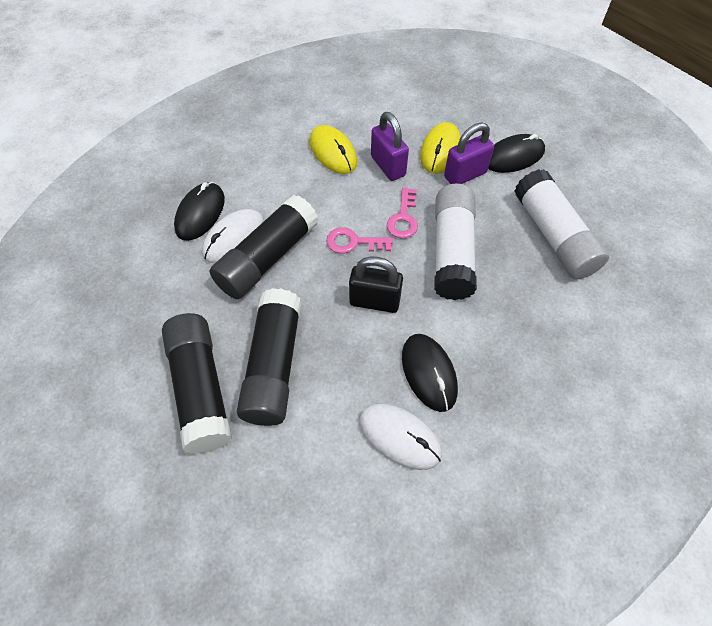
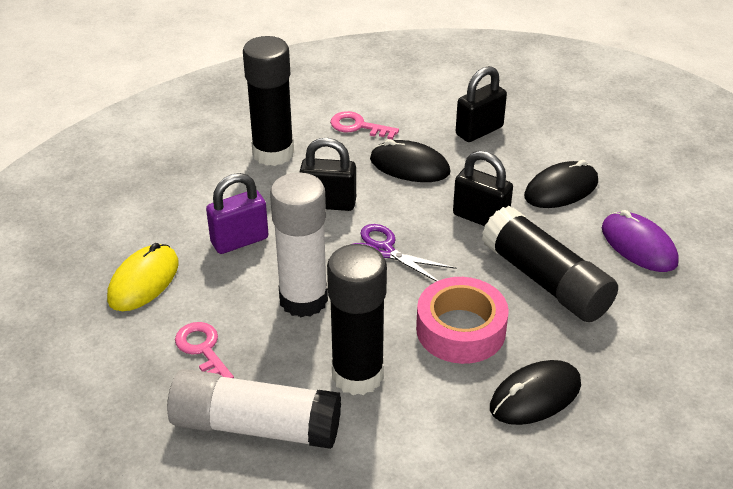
black padlock: [349,257,403,313] = 1 -> [299,138,356,211] [453,150,513,226] [456,66,507,142] = 3
pink tape: none = 0 -> [416,277,509,364] = 1
purple mouse: none = 0 -> [602,210,679,272] = 1
purple padlock: [371,112,409,181] [444,123,494,184] = 2 -> [206,173,269,254] = 1
purple scissors: none = 0 -> [354,224,457,281] = 1
white mouse: [202,209,264,263] [359,403,442,470] = 2 -> none = 0
yellow mouse: [310,125,357,174] [420,122,461,174] = 2 -> [107,243,179,311] = 1

